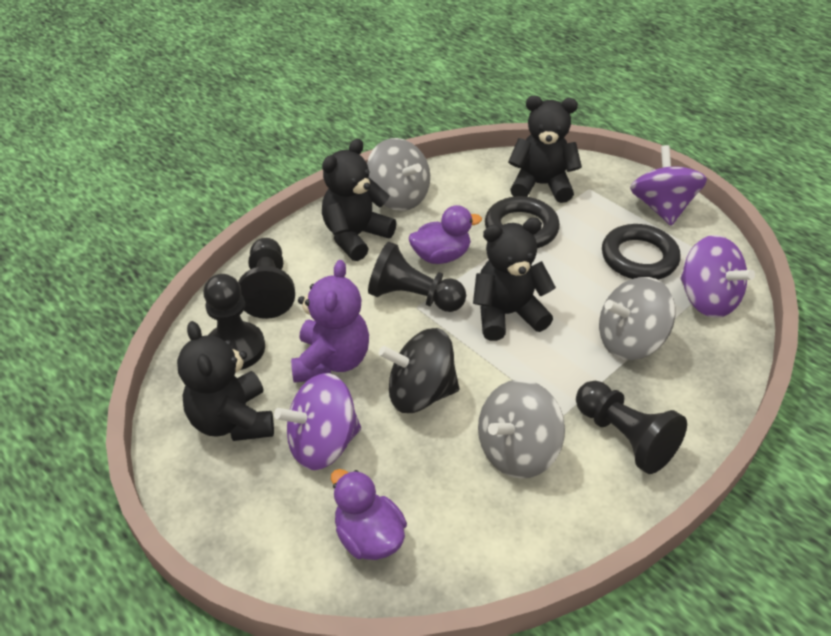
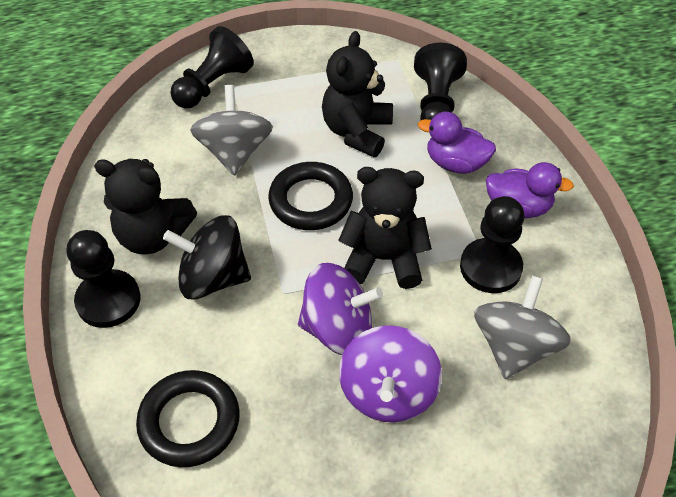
black teddy bear: [177,321,274,441] [322,139,396,261] [473,218,556,341] [508,96,582,203] = 4 -> [94,159,197,255] [322,31,393,157] [338,167,432,289] = 3
grey spinning top: [367,138,430,211] [478,379,565,479] [599,277,676,360] = 3 -> [190,85,273,176] [474,275,571,379] = 2
purple spinning top: [274,373,361,470] [630,145,707,226] [680,235,755,318] = 3 -> [298,263,383,355] [339,326,442,422] = 2
purple teddy bear: [291,260,369,383] = 1 -> none = 0

